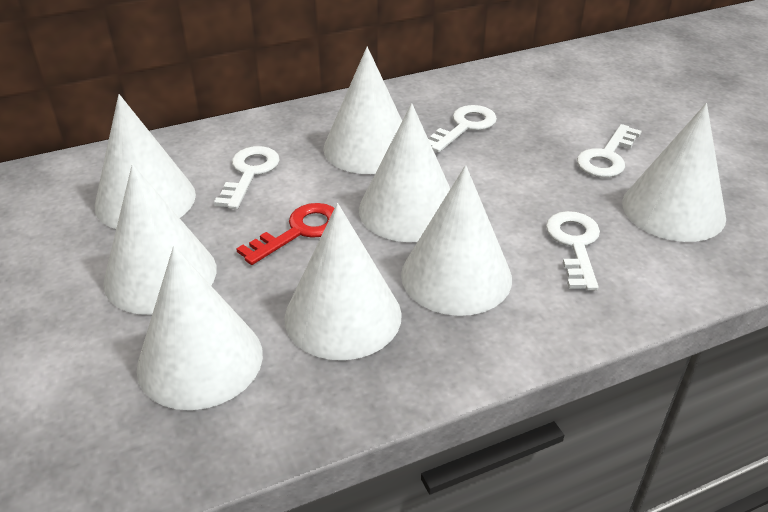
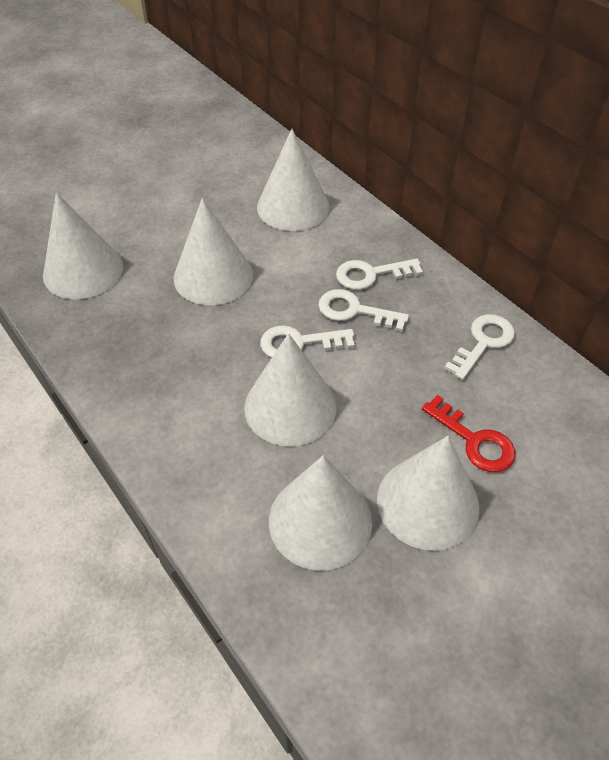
white cone: [95,94,196,229] [103,164,216,315] [137,246,263,410] [284,203,402,360] [323,47,402,174] [359,103,450,242] [401,165,512,316] [622,103,726,242] = 8 -> [43,192,123,299] [174,198,253,305] [244,333,337,447] [257,129,330,231] [269,456,372,571] [377,436,479,551] = 6

